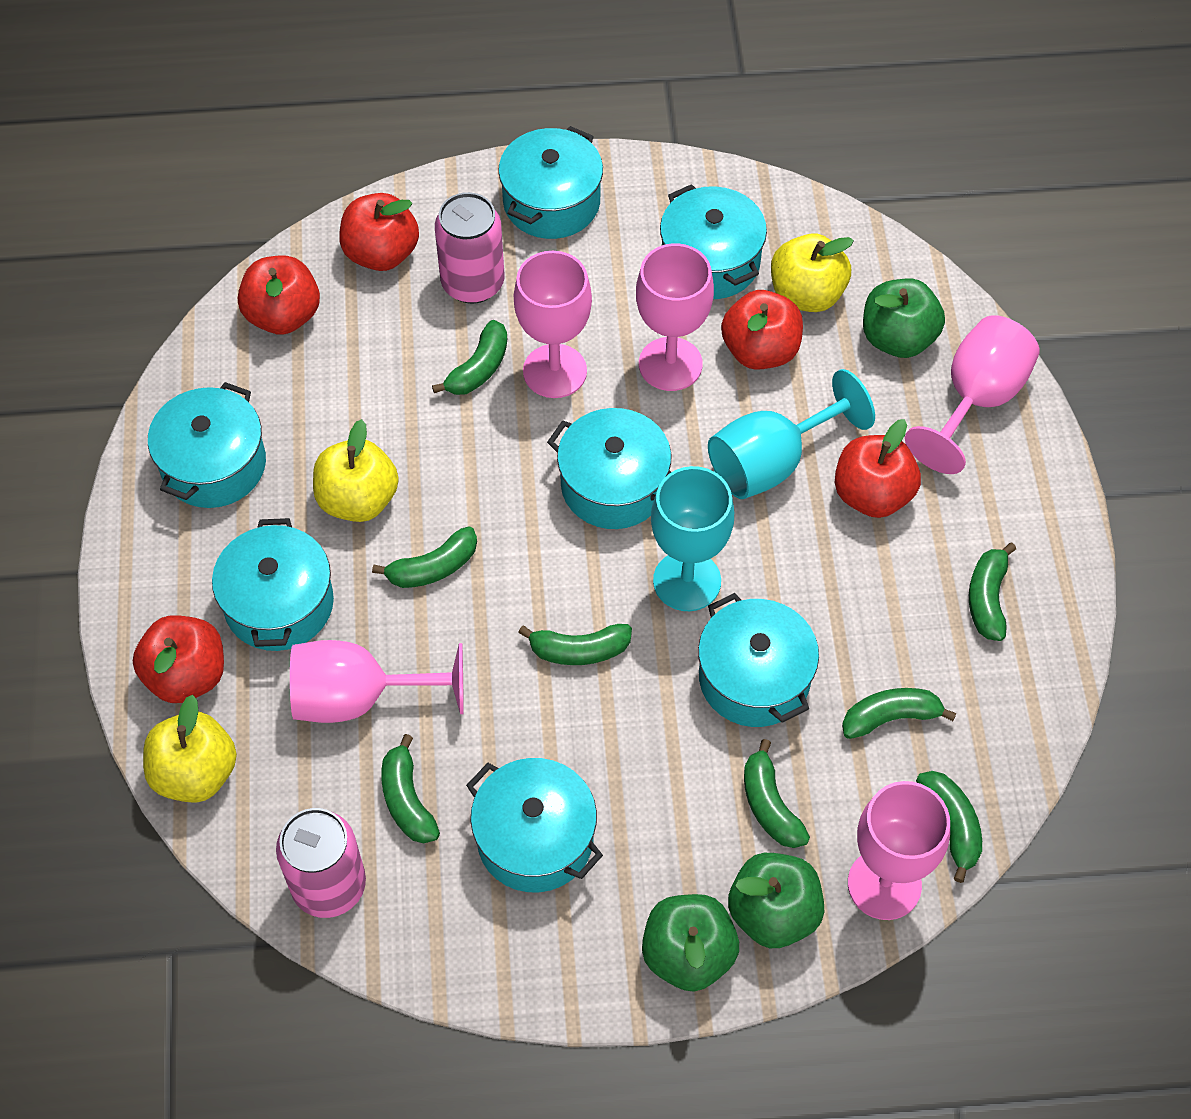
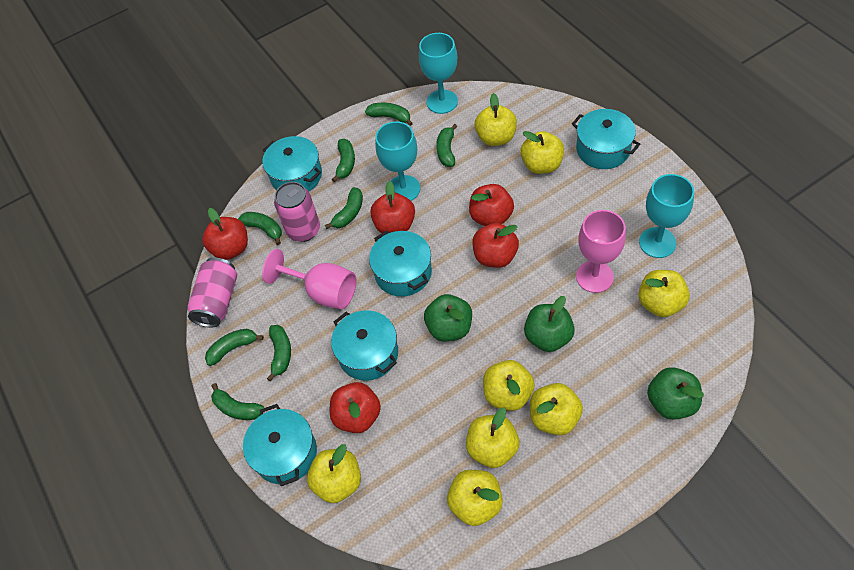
pink goblet: [290,640,464,723] [514,251,592,398] [636,243,714,391] [848,781,950,920] [905,315,1040,474] = 5 -> [262,249,357,309] [576,210,626,293] = 2
turquoise goblet: [651,466,734,611] [708,369,875,499] = 2 -> [375,121,420,201] [419,33,458,114] [639,174,694,258] = 3
turquoise pot: [148,382,266,508] [212,518,334,651] [466,758,603,892] [498,126,603,239] [547,408,671,529] [660,184,767,299] [698,593,819,727] = 7 -> [243,404,317,486] [262,136,322,191] [331,310,398,381] [369,230,432,297] [572,109,640,169] = 5
yellow apple: [143,695,237,803] [313,419,399,522] [771,233,854,312] = 3 -> [307,444,361,503] [447,470,503,526] [466,408,519,468] [475,93,517,146] [483,360,535,411] [520,131,564,174] [530,383,583,435] [638,270,690,317] = 8

